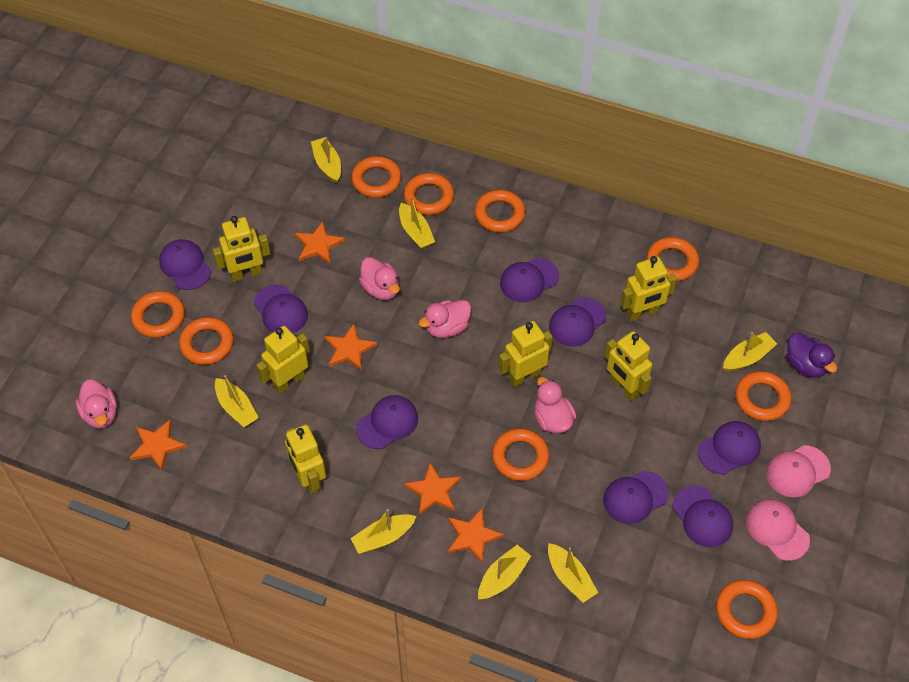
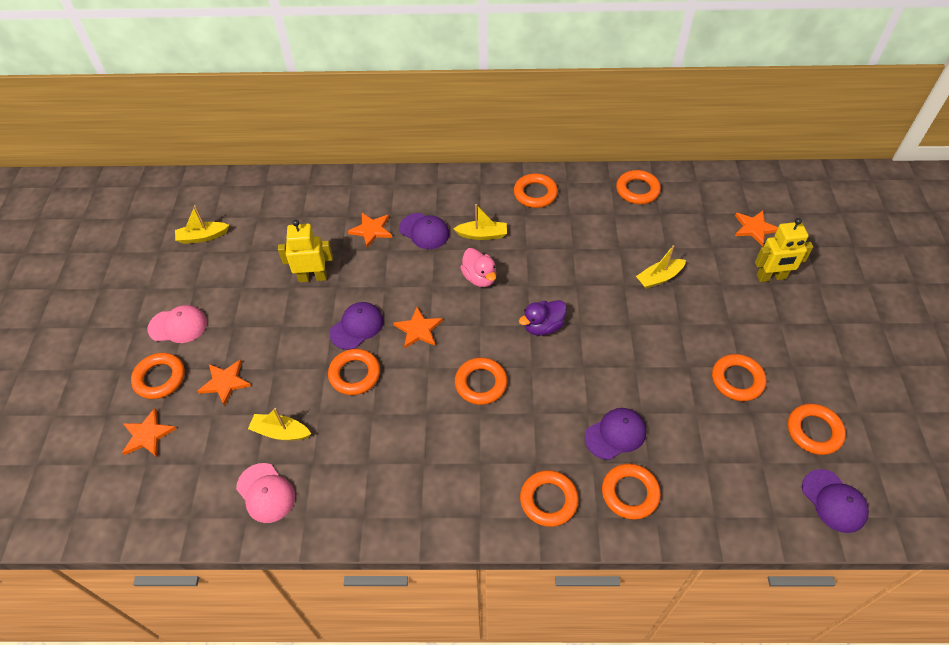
pink duck: [76,380,117,428] [359,257,400,300] [419,300,471,338] [534,377,576,433] = 4 -> [460,248,496,287] = 1
purple cap: [159,239,211,290] [254,285,308,333] [356,395,418,449] [500,258,559,302] [549,297,606,347] [603,471,669,524] [673,486,733,547] [698,421,761,475] = 8 -> [329,302,384,350] [399,213,449,249] [585,408,646,460] [802,469,869,533] = 4
yellow boat: [215,375,259,427] [311,137,341,183] [350,509,416,554] [399,196,435,249] [478,545,531,600] [548,543,598,603] [723,332,777,371] = 7 -> [175,205,229,244] [248,408,311,441] [453,204,507,240] [636,245,686,289] = 4
yellow robot: [213,216,270,282] [256,326,310,394] [285,425,326,494] [499,321,553,387] [605,331,652,401] [620,256,677,321] = 6 -> [278,220,333,282] [755,218,813,282] = 2

